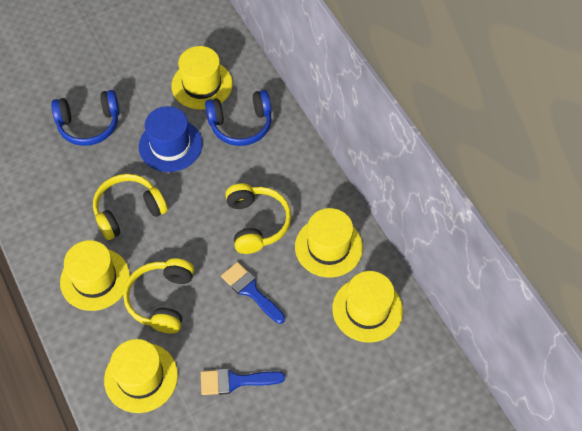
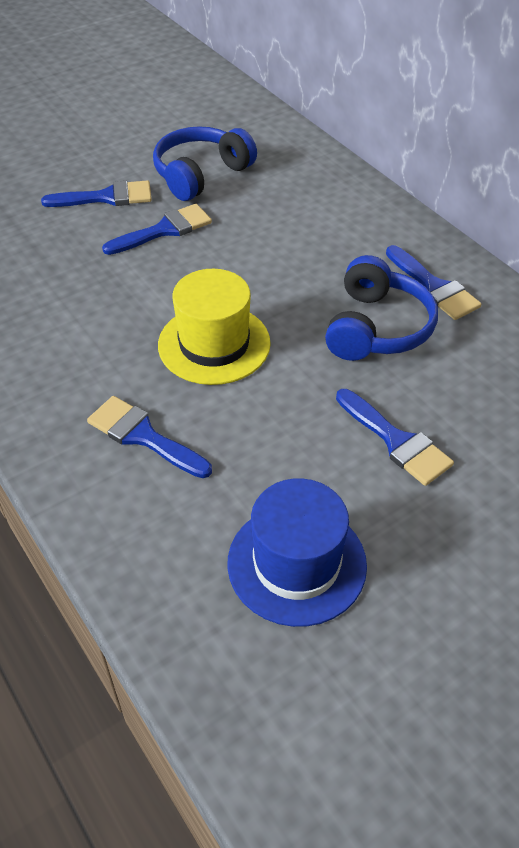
blue brush: [201,368,285,395] [221,262,285,324] = 2 -> [41,180,152,207] [87,396,212,478] [102,204,212,255] [336,389,454,486] [386,245,482,320] = 5
yellow hat: [60,240,130,311] [104,339,178,413] [171,46,233,110] [295,208,363,278] [332,271,403,343] = 5 -> [158,269,271,385] = 1
yellow headphones: [93,174,168,240] [123,258,194,333] [225,183,291,254] = 3 -> none = 0

